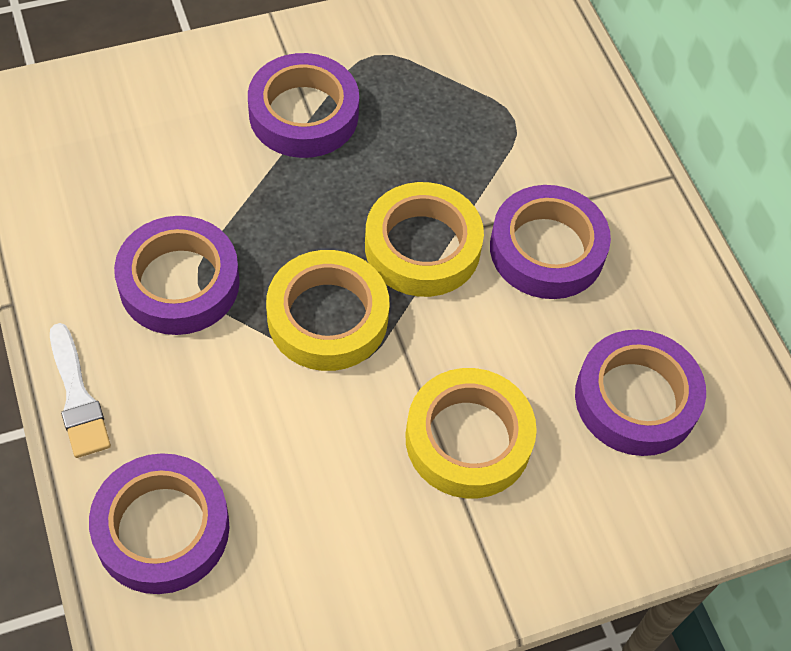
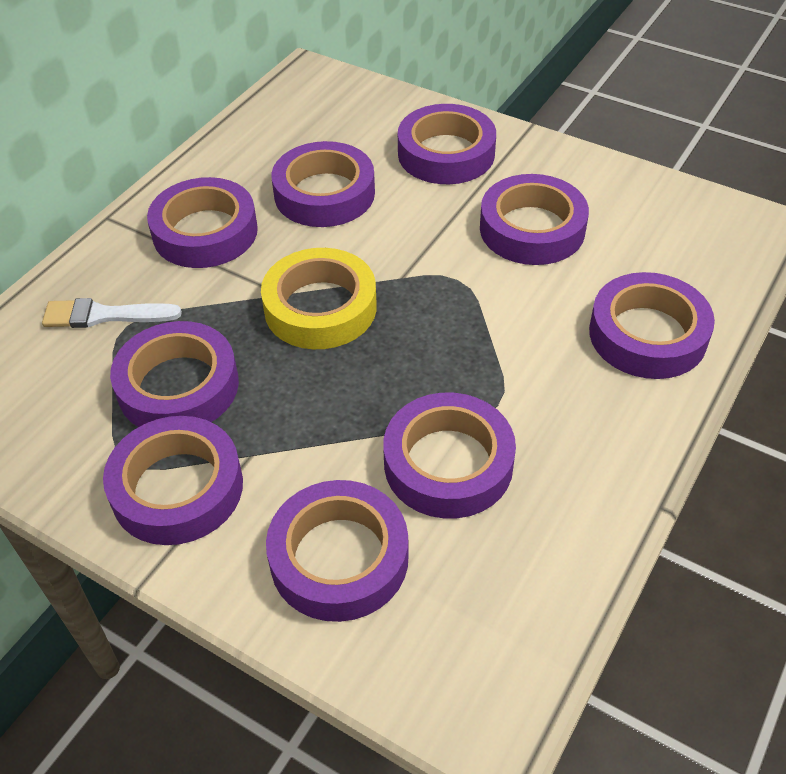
purple tape: [89,453,230,594] [114,216,240,335] [248,53,359,158] [490,185,611,299] [575,330,706,456] = 5 -> [103,416,243,545] [110,321,239,427] [147,177,258,268] [266,480,409,622] [272,141,375,227] [383,393,516,519] [398,104,496,184] [480,174,589,265] [589,272,715,379] = 9
yellow tape: [266,250,390,371] [365,182,484,297] [406,368,537,498] = 3 -> [261,248,377,349] = 1

